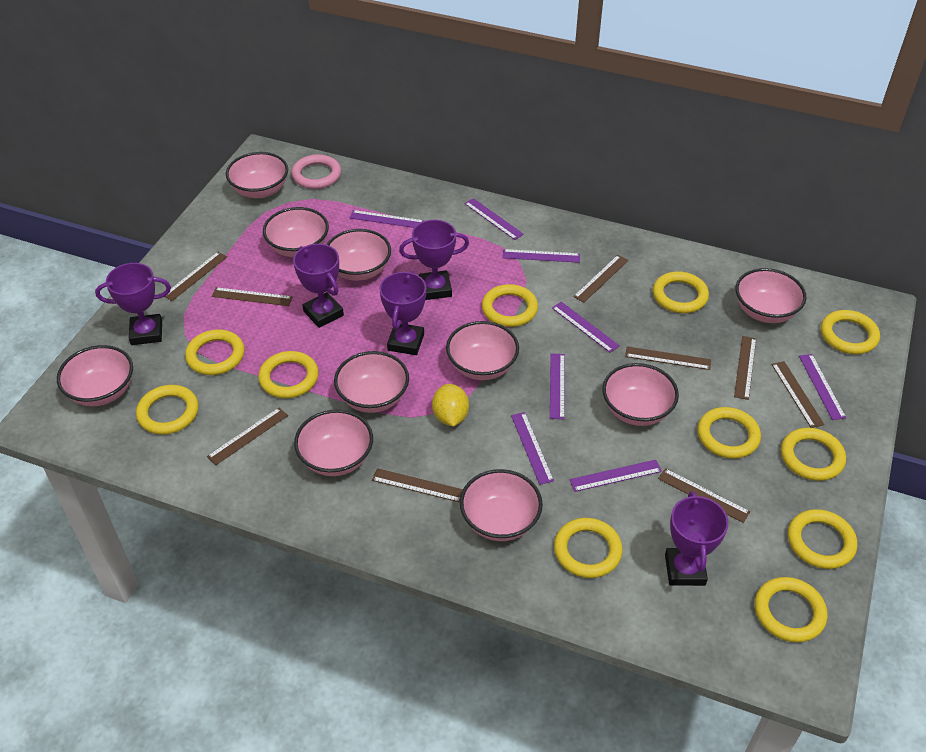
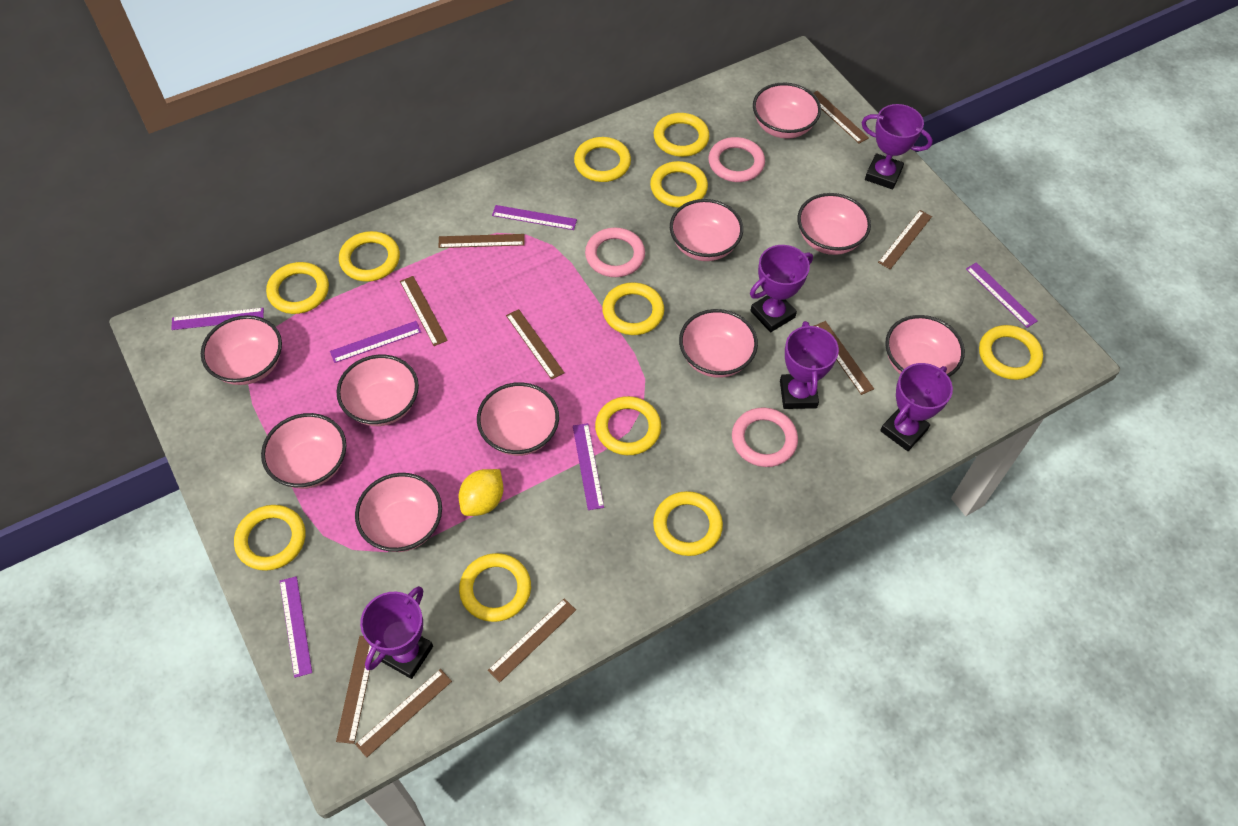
pink ring: [291,154,341,189] = 1 -> [585,227,645,277] [708,137,765,182] [732,407,798,467] = 3
purple ruler: [350,210,424,228] [464,198,524,240] [503,249,580,263] [511,412,554,485] [550,353,565,419] [552,302,620,353] [570,460,662,492] [799,354,846,420] = 8 -> [171,308,264,330] [280,576,312,678] [330,321,421,363] [492,205,577,230] [573,423,604,510] [966,262,1038,328] = 6

